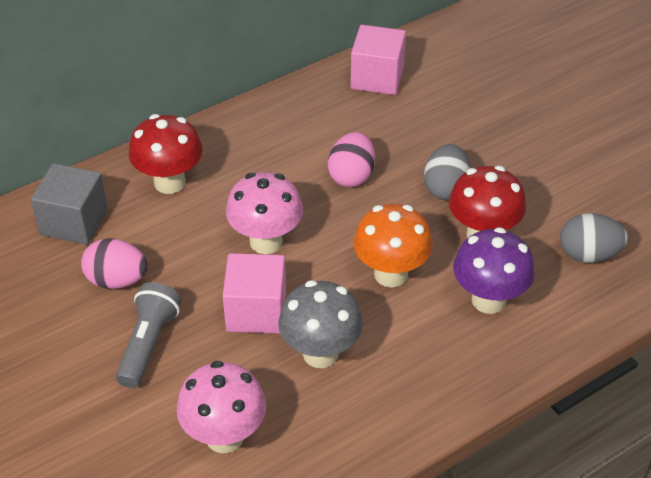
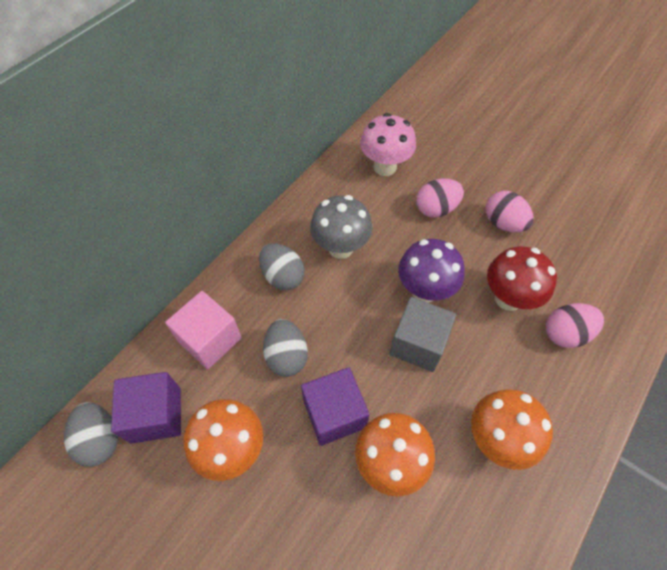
grey egg: [424,144,471,201] [560,213,628,263] = 2 -> [64,402,118,467] [259,243,305,290] [263,319,308,377] = 3
grey flashlight: [116,282,181,388] = 1 -> none = 0
orange mushroom: [353,204,433,287] = 1 -> [183,399,263,481] [355,413,435,496] [471,389,553,470] = 3
pink cube: [223,253,286,334] [350,25,406,95] = 2 -> [165,291,242,369] = 1
pink egg: [81,238,148,289] [328,132,375,187] = 2 -> [416,179,464,218] [485,191,534,232] [546,303,604,348] = 3
pink mushroom: [177,361,266,453] [226,172,303,254] = 2 -> [360,113,416,176] = 1
purple cube: none = 0 -> [111,372,181,444] [301,367,370,446] = 2
red mushroom: [128,114,203,194] [449,166,526,238] = 2 -> [487,247,557,311] = 1

